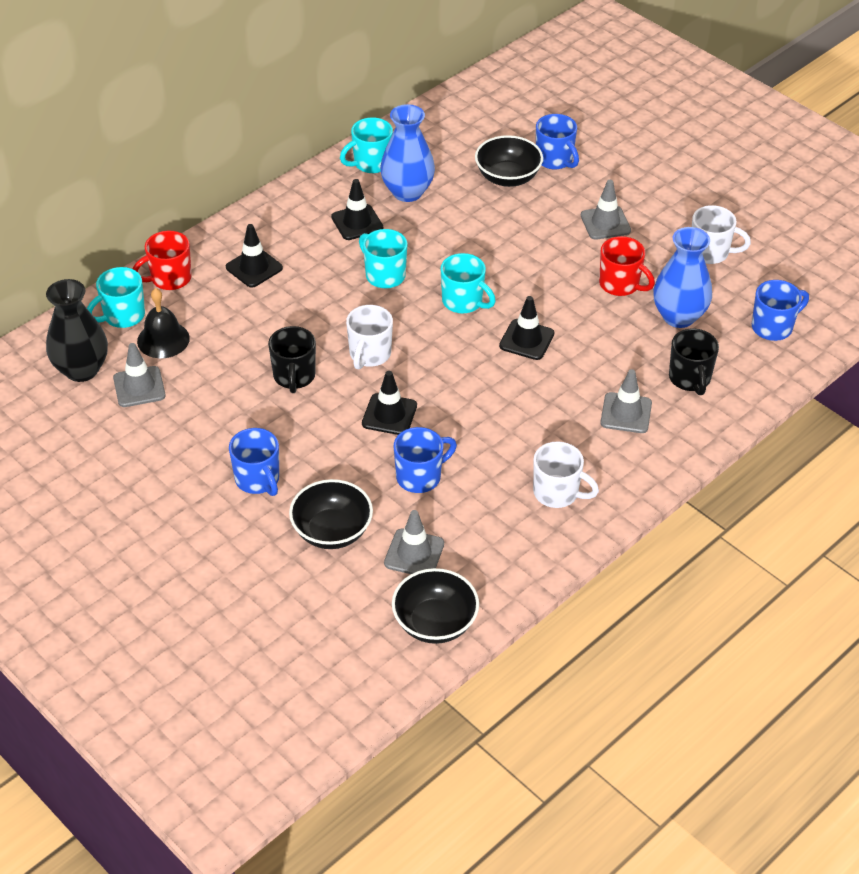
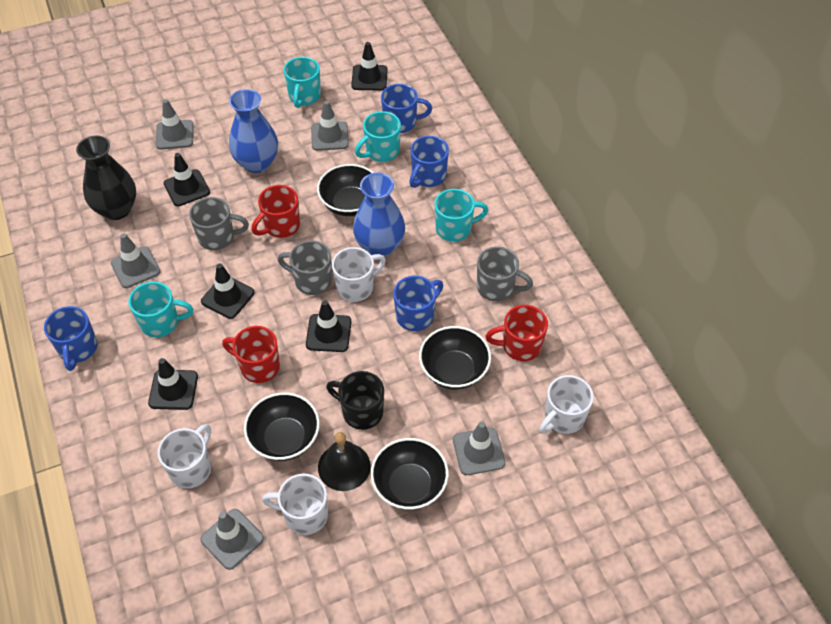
black bowl: [289,479,373,549] [392,568,479,644] [475,135,543,187] = 3 -> [244,392,320,461] [317,164,374,216] [371,438,449,510] [419,326,491,389] = 4
black mug: [268,326,316,393] [669,328,719,395] = 2 -> [326,371,384,430] = 1
black traffic cone: [226,224,283,288] [331,179,383,240] [362,371,417,435] [499,296,554,360] = 4 -> [148,358,198,410] [164,153,210,206] [201,264,255,319] [306,300,352,352] [351,42,388,90] = 5
grey mug: none = 0 -> [189,197,249,250] [278,240,332,295] [477,247,533,301] = 3
grey traffic cone: [113,343,166,407] [384,510,444,574] [581,180,631,240] [600,369,652,433] = 4 -> [111,233,161,288] [156,99,194,149] [201,509,264,570] [311,101,349,151] [453,421,506,475] = 5
red mug: [133,231,192,290] [599,236,655,296] = 2 -> [222,326,280,383] [251,185,300,238] [485,305,548,361] = 3
white mug: [346,305,393,370] [533,442,599,508] [692,205,751,264] = 3 -> [158,424,211,489] [262,474,328,535] [332,247,386,302] [539,375,594,434] = 4

